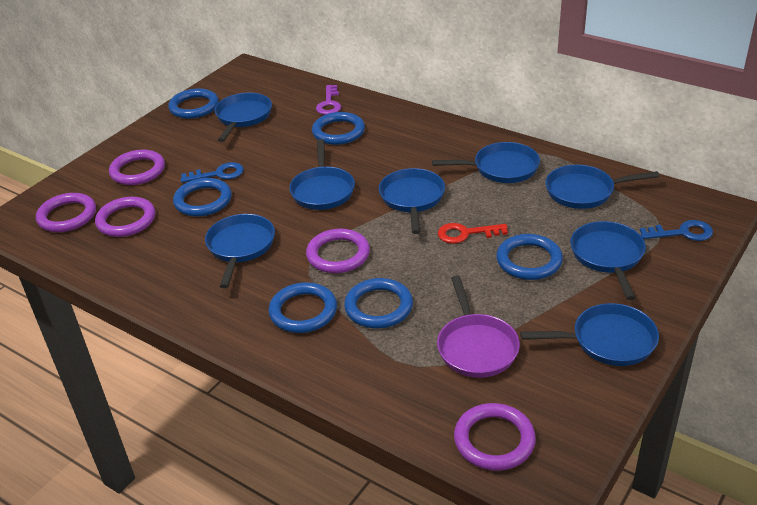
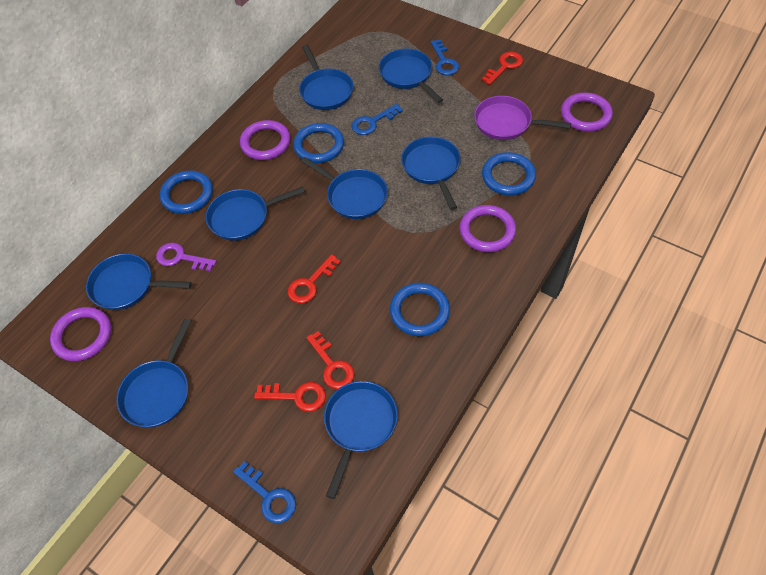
blue key: [180,162,244,183] [640,220,713,241] = 2 -> [233,461,296,523] [352,104,403,135] [430,39,459,75] = 3
blue ring: [168,88,219,119] [173,178,232,217] [269,282,337,333] [312,112,365,145] [344,278,413,328] [496,234,563,280] = 6 -> [160,171,213,214] [293,123,344,163] [390,283,450,336] [482,152,536,196] = 4
purple ring: [36,193,96,232] [95,197,155,237] [109,150,165,185] [306,229,370,273] [454,403,536,471] = 5 -> [50,307,111,361] [240,120,290,160] [459,205,516,252] [561,92,613,132] = 4
red key: [438,223,508,244] = 1 -> [254,382,326,412] [288,254,341,303] [307,331,354,389] [482,52,523,85] = 4

